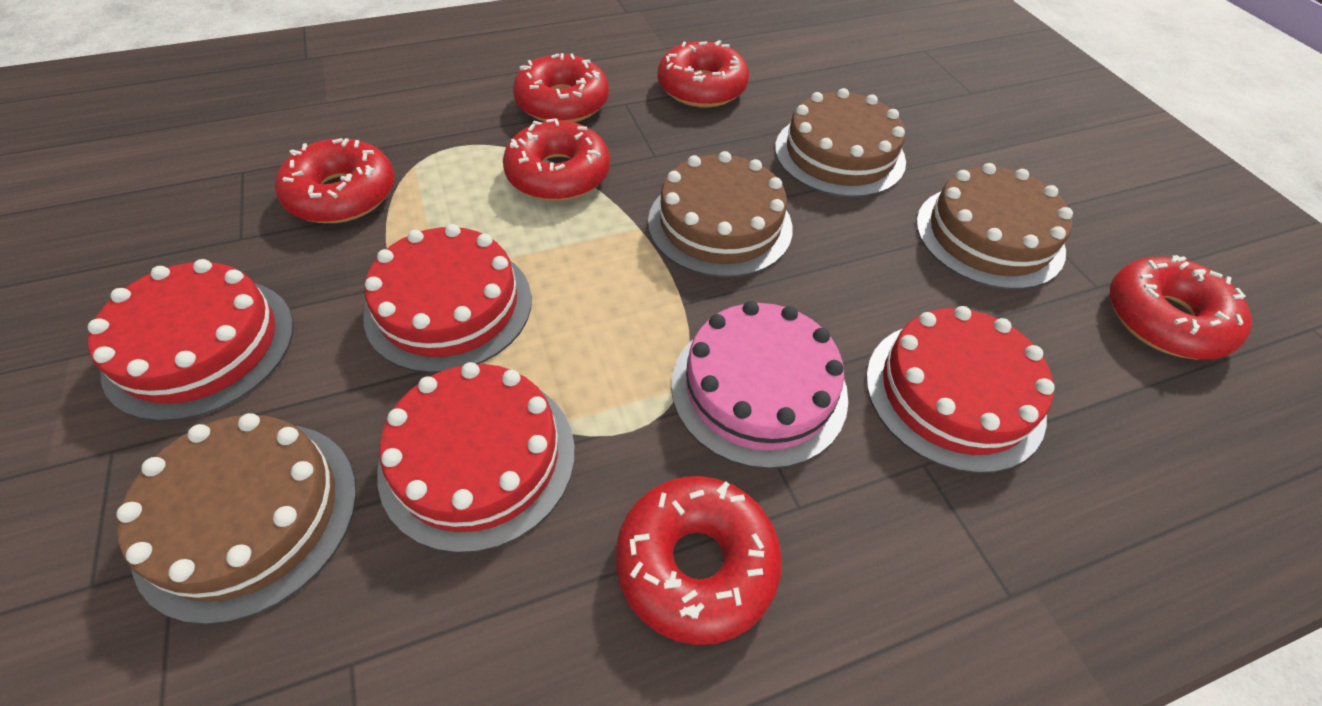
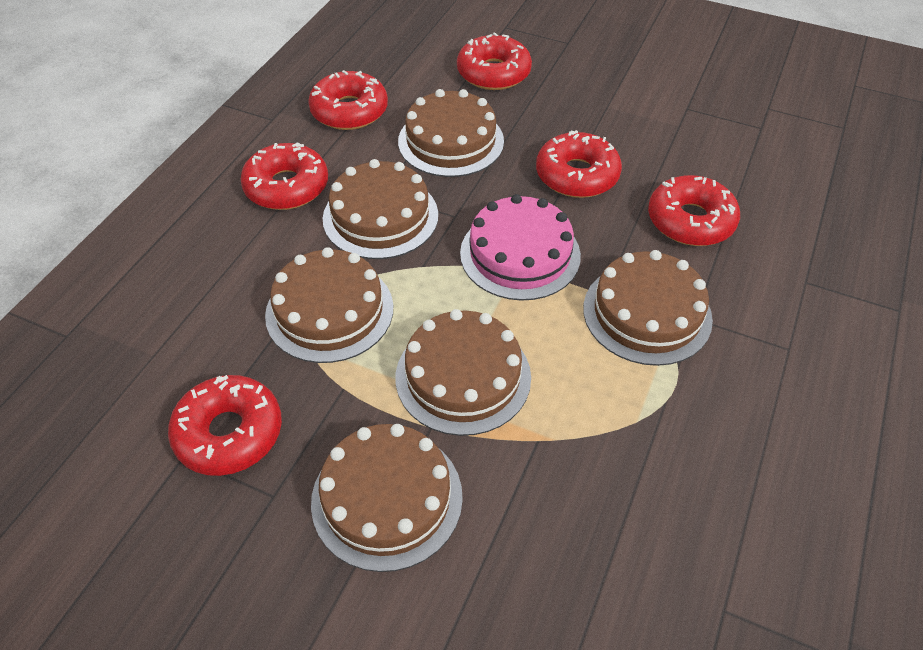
brown cake: [116,413,357,625] [648,151,793,277] [775,88,906,197] [916,163,1073,290] = 4 -> [265,247,393,363] [311,424,463,572] [323,159,438,259] [396,309,531,436] [398,89,504,177] [583,250,713,366] = 6
red cake: [88,259,294,421] [363,224,532,373] [377,362,575,553] [866,306,1055,473] = 4 -> none = 0

